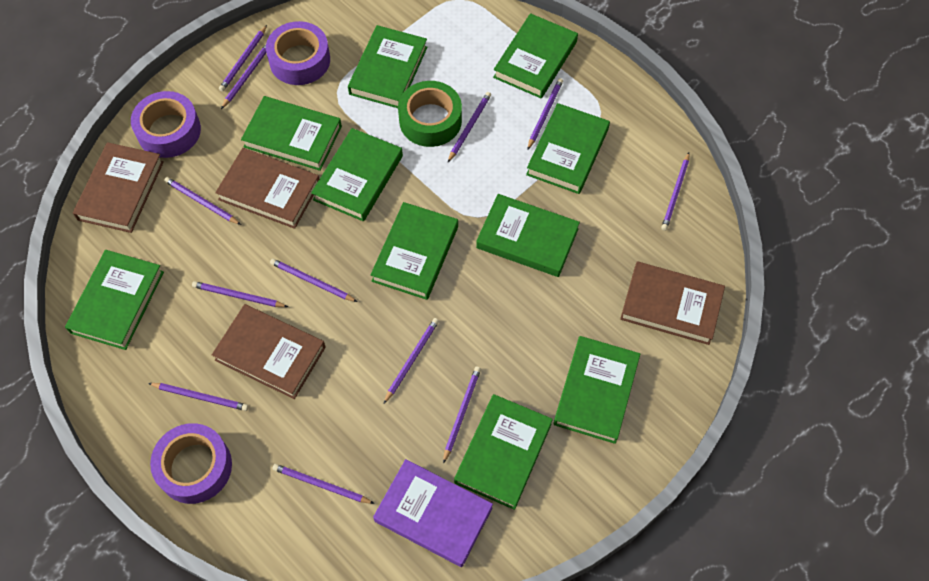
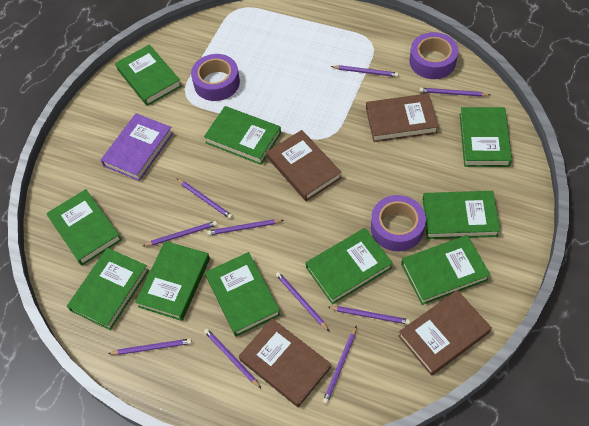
green tape: [398,81,462,147] = 1 -> none = 0
purple pencil: [148,383,249,411] [164,177,241,225] [192,281,288,307] [219,25,267,92] [221,44,266,109] [270,258,358,302] [272,464,375,504] [384,318,439,403] [443,366,481,464] [448,92,491,162] [528,78,563,149] [661,153,689,231] = 12 -> [108,339,192,355] [143,221,218,246] [177,179,233,219] [204,329,261,388] [207,219,284,235] [276,272,329,331] [323,326,357,404] [328,306,410,325] [330,65,399,77] [419,88,490,97] = 10

